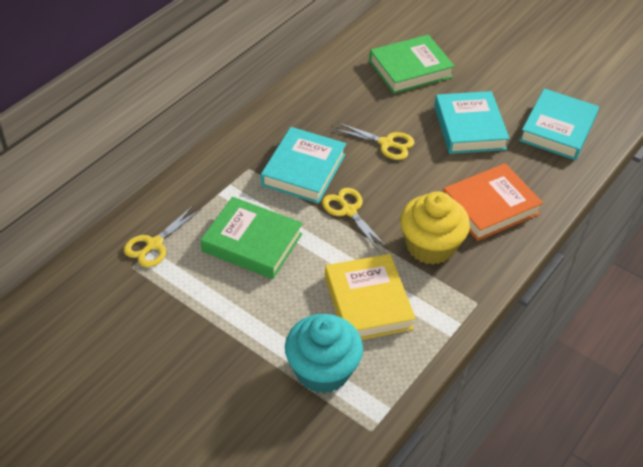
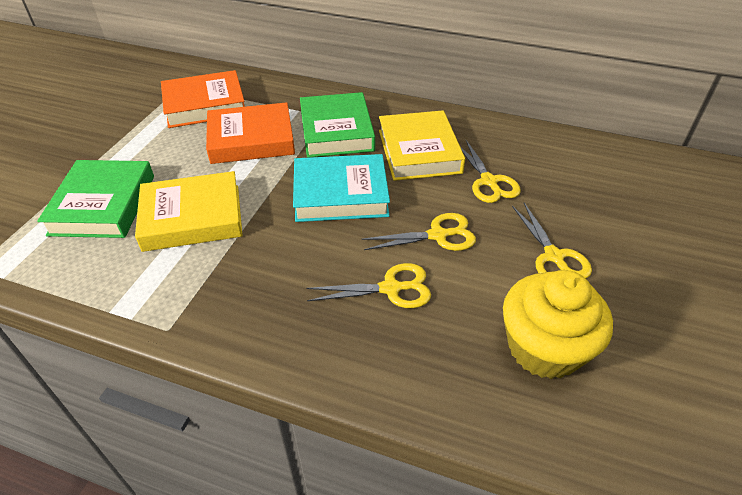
orange book: [443,163,543,241] = 1 -> [161,70,245,128] [206,102,295,164] = 2
turquoise book: [261,127,346,203] [434,91,510,154] [519,88,599,160] = 3 -> [293,154,390,222] = 1
turquoise cupcake: [285,314,363,394] = 1 -> none = 0
yellow book: [325,254,416,340] = 1 -> [135,171,243,252] [379,110,465,181] = 2
yellow scissors: [124,205,201,267] [322,188,388,251] [333,122,414,160] = 3 -> [306,263,431,308] [362,213,476,251] [461,140,521,203] [512,203,592,278] = 4

